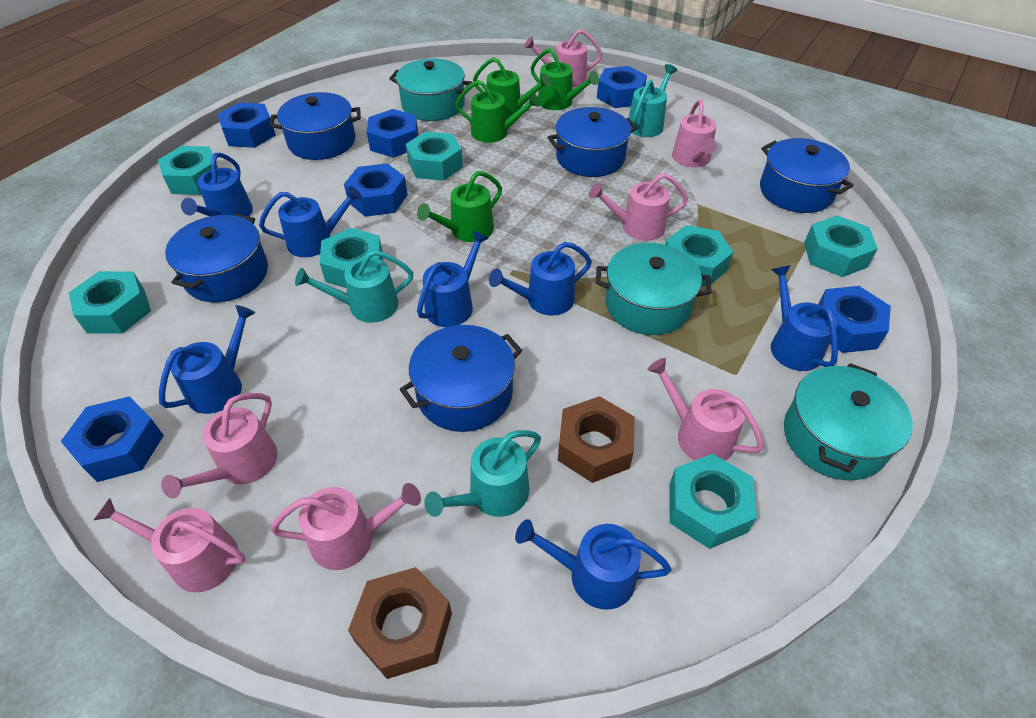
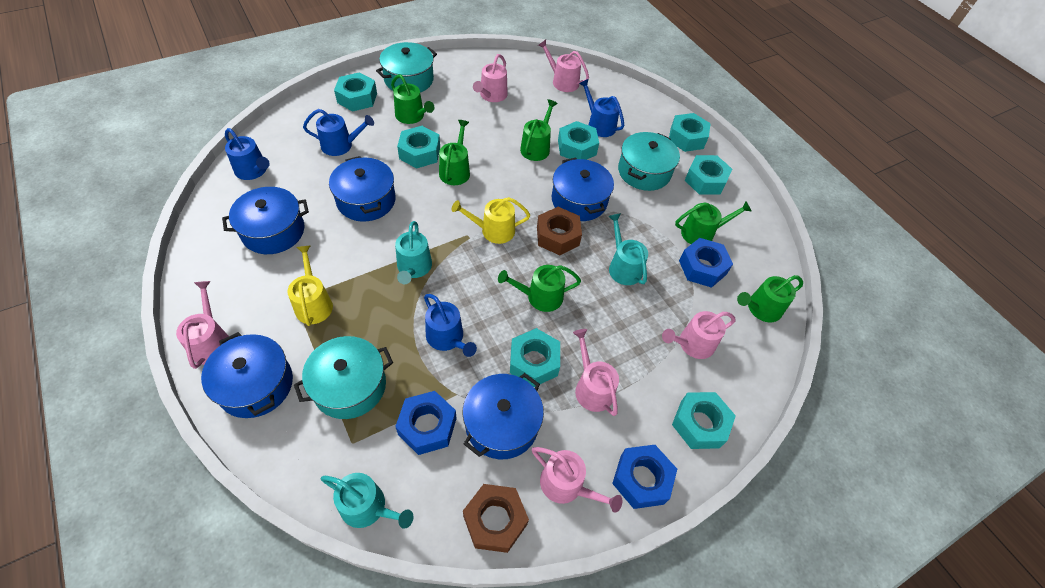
blue nut: [61,396,164,482] [217,103,276,148] [344,163,408,217] [367,109,418,158] [597,66,647,108] [818,286,891,353] = 6 -> [395,391,457,455] [612,445,677,509] [679,238,733,288] = 3
blue watering can: [159,305,256,414] [181,153,253,217] [259,186,362,257] [417,231,489,327] [489,242,592,316] [515,519,671,610] [771,265,838,371] = 7 -> [225,128,270,180] [303,109,374,156] [424,294,477,357] [579,79,625,137] = 4
green watering can: [417,171,502,242] [456,80,540,143] [473,57,551,119] [531,48,599,110] = 4 -> [391,75,435,124] [439,120,470,185] [498,265,581,312] [520,99,558,161] [675,201,751,244] [737,275,803,322] = 6
pink watering can: [94,498,246,592] [161,393,278,498] [270,483,421,570] [524,29,602,87] [589,173,688,241] [647,358,764,461] [672,99,717,167] = 7 -> [176,281,229,369] [473,54,508,102] [532,447,622,513] [538,40,589,92] [573,329,619,416] [662,311,735,359] = 6
yellow watering can: none = 0 -> [287,245,333,326] [451,197,530,244] = 2

